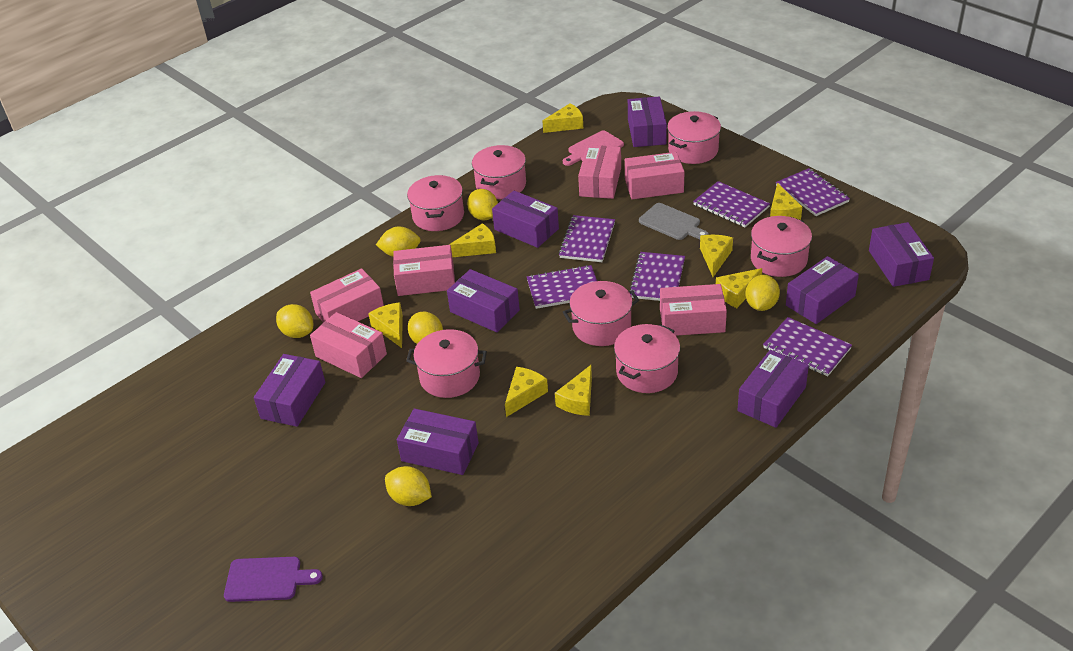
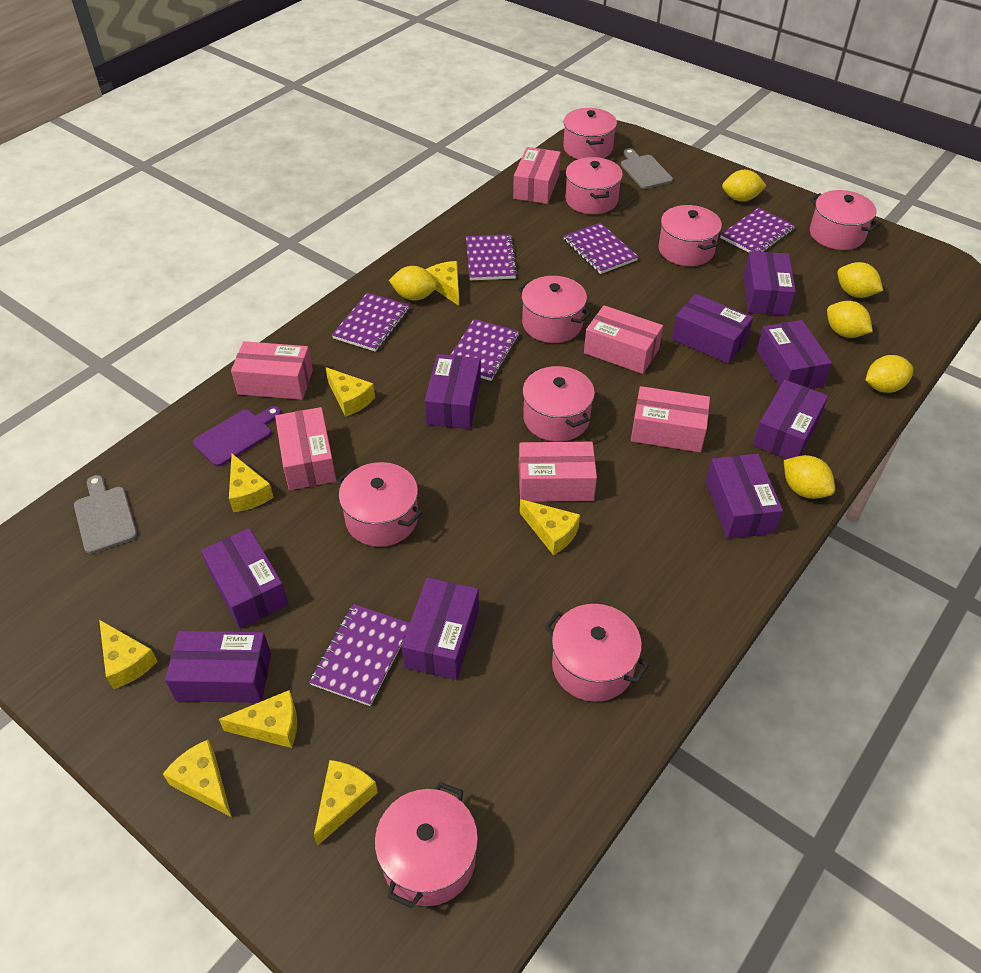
grey cutting board: [639,203,709,240] = 1 -> [74,475,137,554] [621,148,673,189] = 2
pink cutting board: [563,130,624,166] = 1 -> none = 0
pink pot: [406,329,487,398] [407,175,464,231] [472,145,526,199] [563,281,639,346] [614,324,680,393] [667,111,721,164] [751,216,812,277] = 7 -> [337,462,422,547] [375,782,478,908] [518,276,591,343] [522,366,595,442] [545,604,649,702] [563,108,617,159] [565,157,623,214] [658,205,722,266] [810,190,880,250] = 9
purple box: [254,354,325,427] [397,409,479,475] [447,269,520,332] [492,191,559,248] [628,96,667,147] [737,350,809,428] [786,256,859,324] [869,222,934,287] = 8 -> [165,631,271,703] [201,528,289,629] [401,577,479,680] [424,354,481,429] [672,294,753,364] [706,454,783,539] [743,251,796,315] [753,380,828,459] [757,320,832,389] = 9

